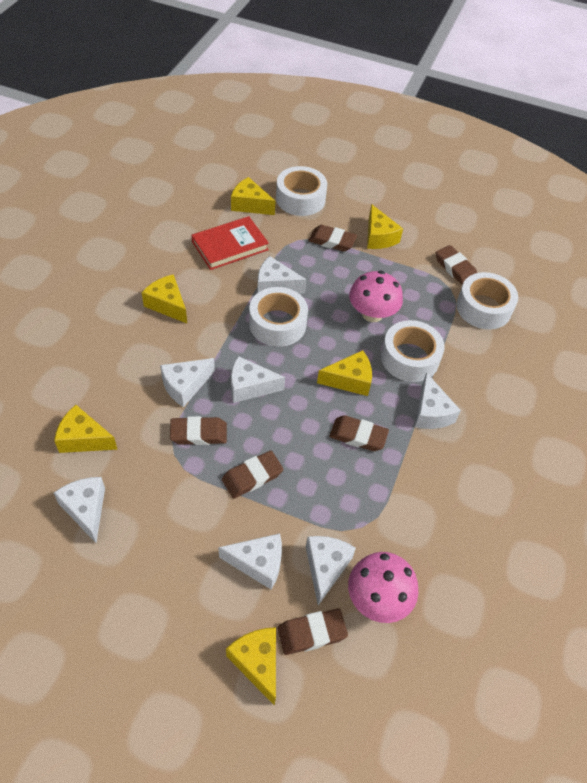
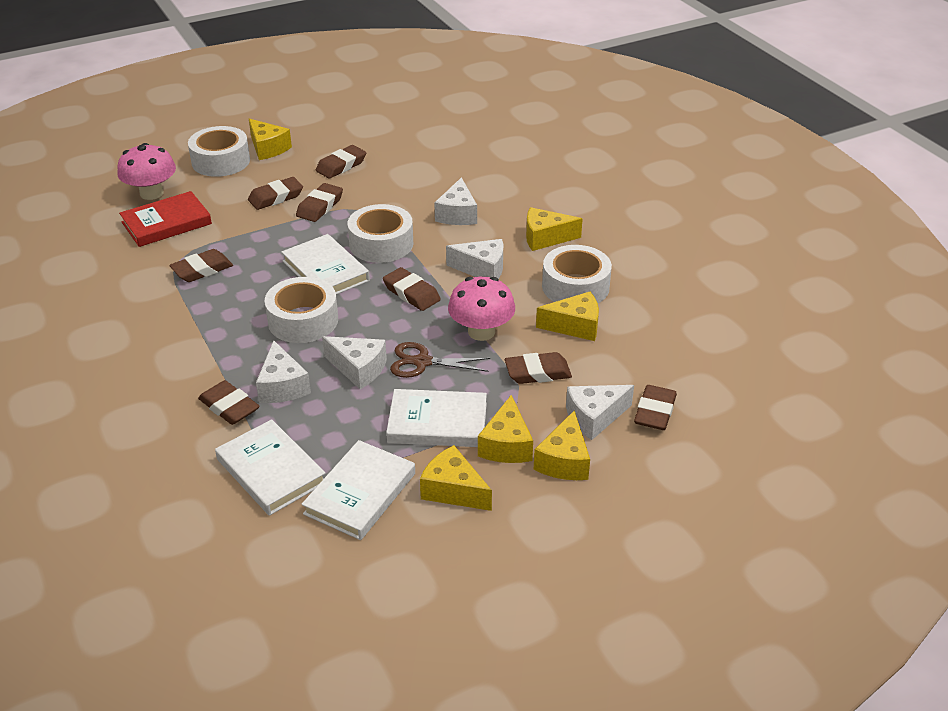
brown eraser: [170,416,227,445] [222,451,283,499] [278,608,348,655] [308,225,357,252] [329,415,389,451] [436,245,477,285] = 6 -> [169,249,233,282] [198,380,260,425] [248,177,303,210] [296,183,343,222] [316,145,366,179] [383,267,441,311] [505,352,572,384] [634,385,677,430] = 8
brown scissors: none = 0 -> [390,342,490,378] = 1
white book: none = 0 -> [215,419,325,516] [281,234,370,295] [302,440,415,540] [386,389,487,447] = 4
white cheese: [54,477,105,543] [160,358,215,407] [218,533,282,590] [231,356,285,403] [257,256,307,294] [306,536,356,605] [415,372,461,429] = 7 -> [256,340,311,403] [322,336,387,389] [434,177,477,225] [446,239,503,279] [566,385,634,440] = 5

